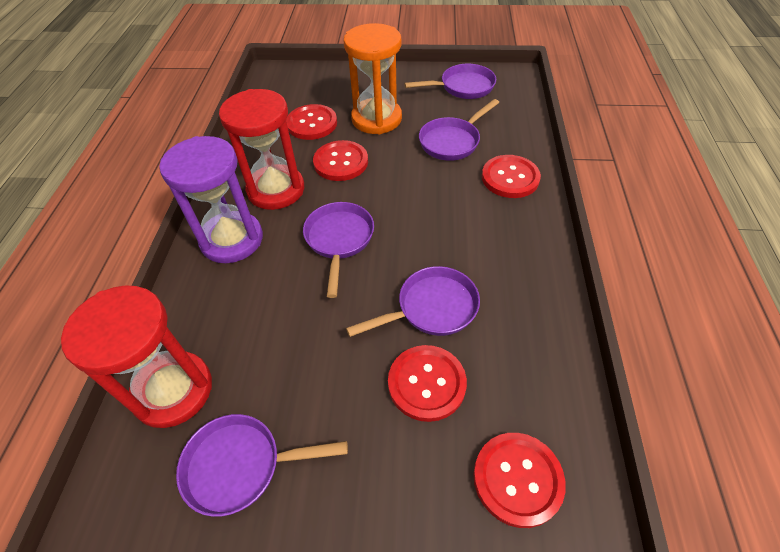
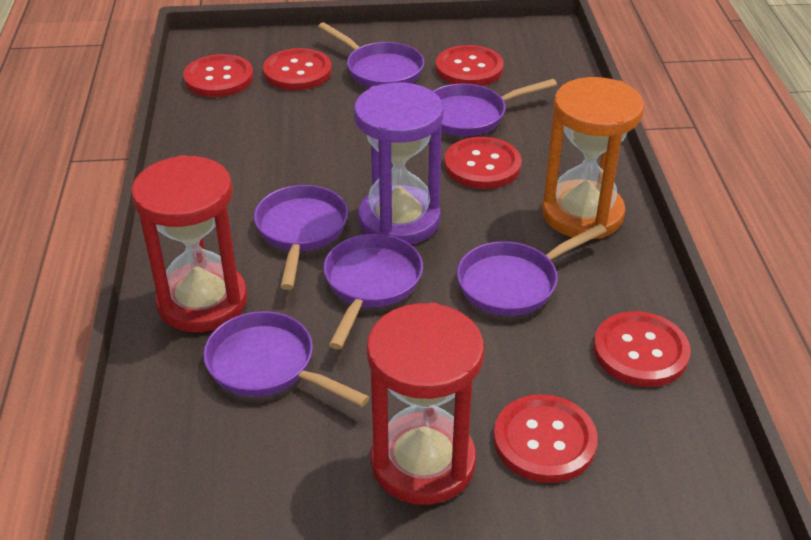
purple pan: [176,414,348,517] [303,202,374,298] [346,266,480,337] [404,64,496,99] [419,99,499,161] = 5 -> [203,311,370,407] [254,185,348,290] [318,22,424,88] [323,234,423,349] [433,79,557,136] [457,224,607,316] = 6
red button: [286,104,337,140] [313,140,368,181] [388,345,467,422] [473,433,566,528] [482,155,541,198] = 5 -> [183,54,254,97] [263,48,332,91] [436,45,504,86] [444,137,522,189] [493,394,598,483] [593,311,691,387] = 6

